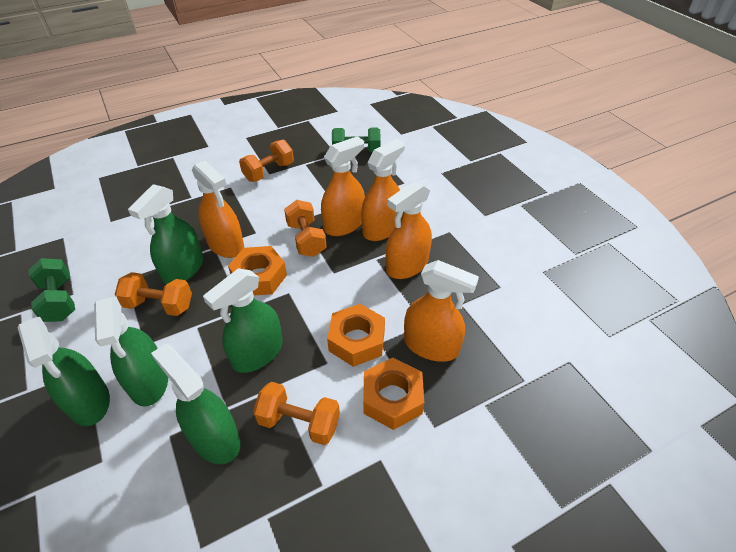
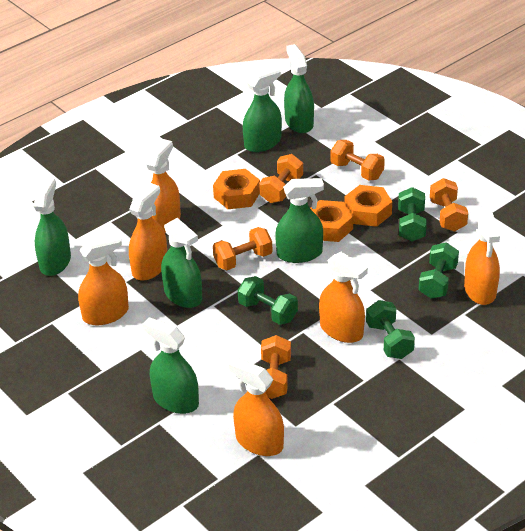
green dumbbell: [29,258,75,322] [332,128,380,152] = 2 -> [238,276,298,325] [366,300,415,359] [398,187,427,242] [418,242,459,299] = 4
green spray bottle: [18,317,110,426] [94,296,168,407] [128,184,204,284] [151,344,241,464] [203,268,283,373] = 5 -> [34,178,71,276] [142,317,199,414] [161,218,202,308] [243,66,282,152] [275,178,324,263] [284,44,314,133] = 6
orange dumbbell: [115,272,192,316] [239,140,294,182] [253,382,340,445] [284,200,327,257] = 4 -> [213,227,273,270] [259,154,303,203] [261,335,291,399] [330,140,385,180] [430,178,468,232] = 5
orange spray bottle: [192,160,244,258] [321,136,365,236] [361,139,405,241] [386,181,432,279] [404,260,479,362] = 5 -> [78,234,129,325] [129,183,167,280] [146,139,181,233] [229,357,284,456] [319,251,368,343] [464,213,500,305] = 6

